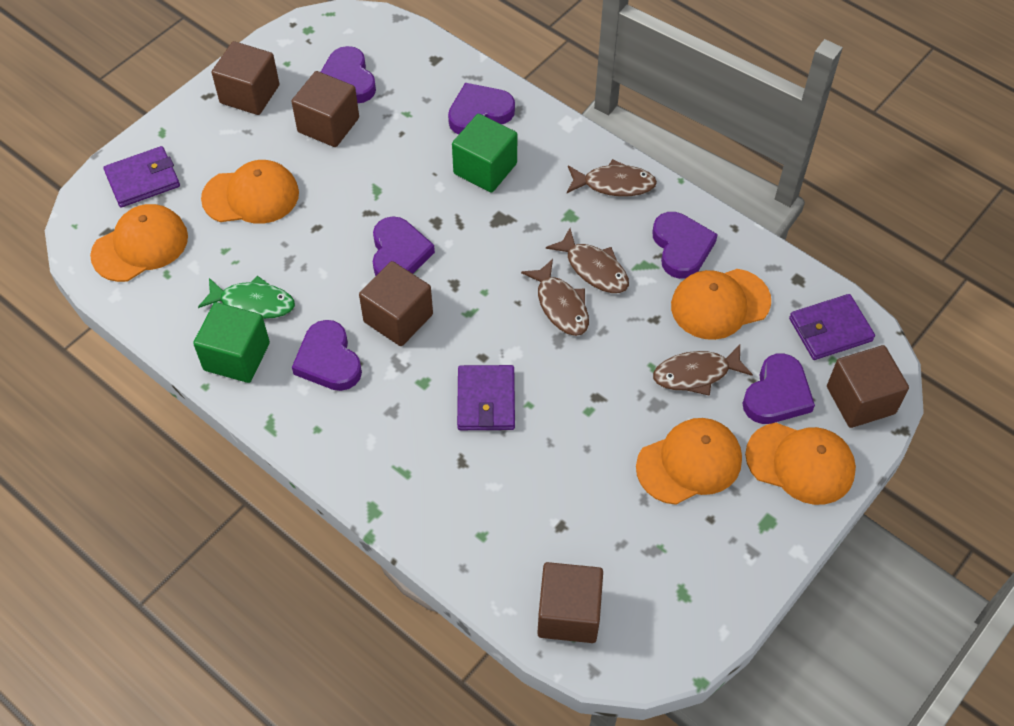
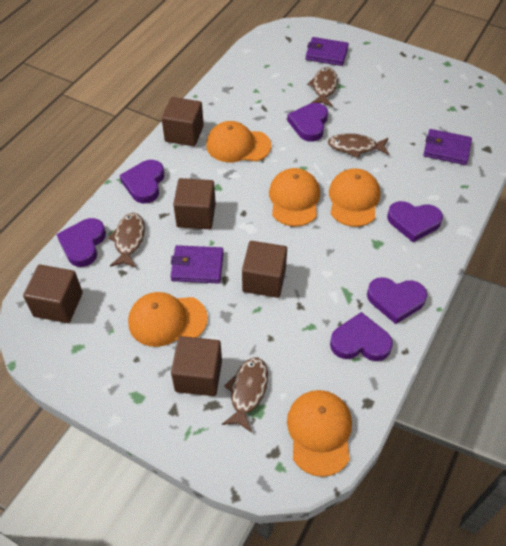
green cube: [193,302,270,383] [452,114,517,193] = 2 -> none = 0
green fish: [198,276,295,319] = 1 -> none = 0

